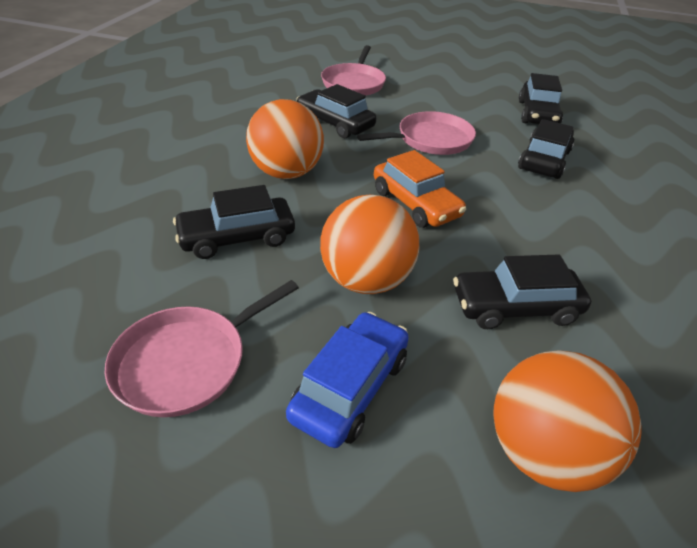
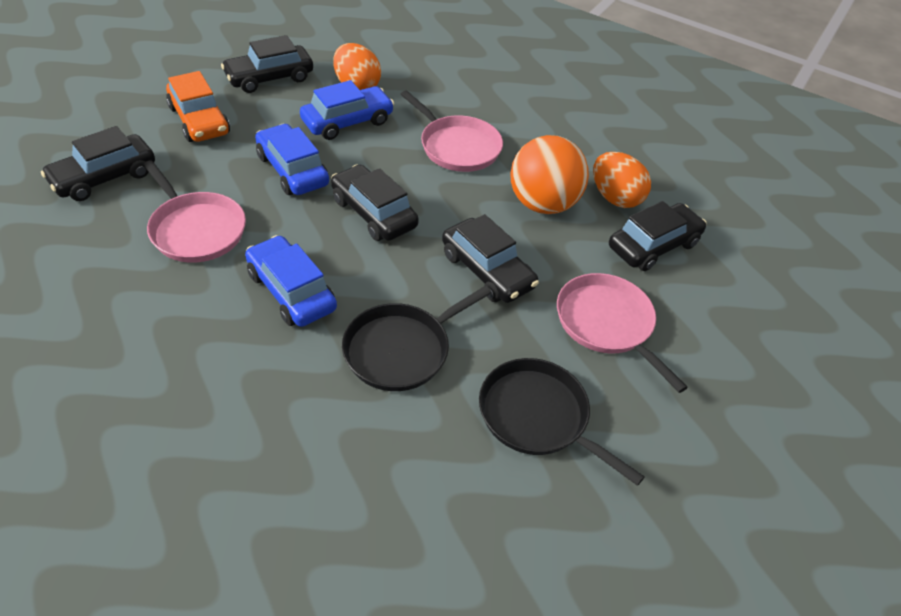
black pan: none = 0 -> [342,285,492,391] [479,358,645,486] = 2
blue car: [286,312,409,448] = 1 -> [245,235,337,327] [255,124,329,195] [300,80,394,140] = 3
orange ball: [246,99,324,179] [320,195,420,294] [493,350,642,492] = 3 -> [510,135,589,214] = 1
orange egg: none = 0 -> [333,43,381,90] [593,152,651,208] = 2

